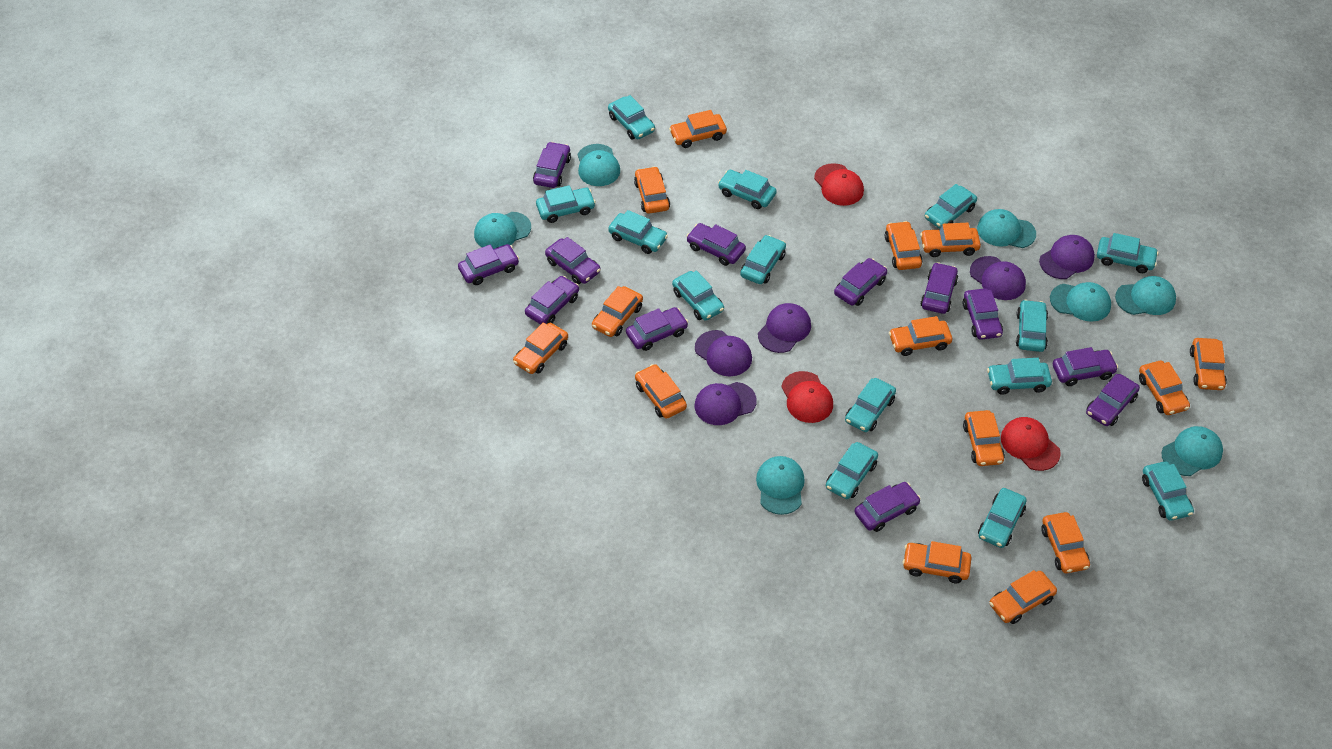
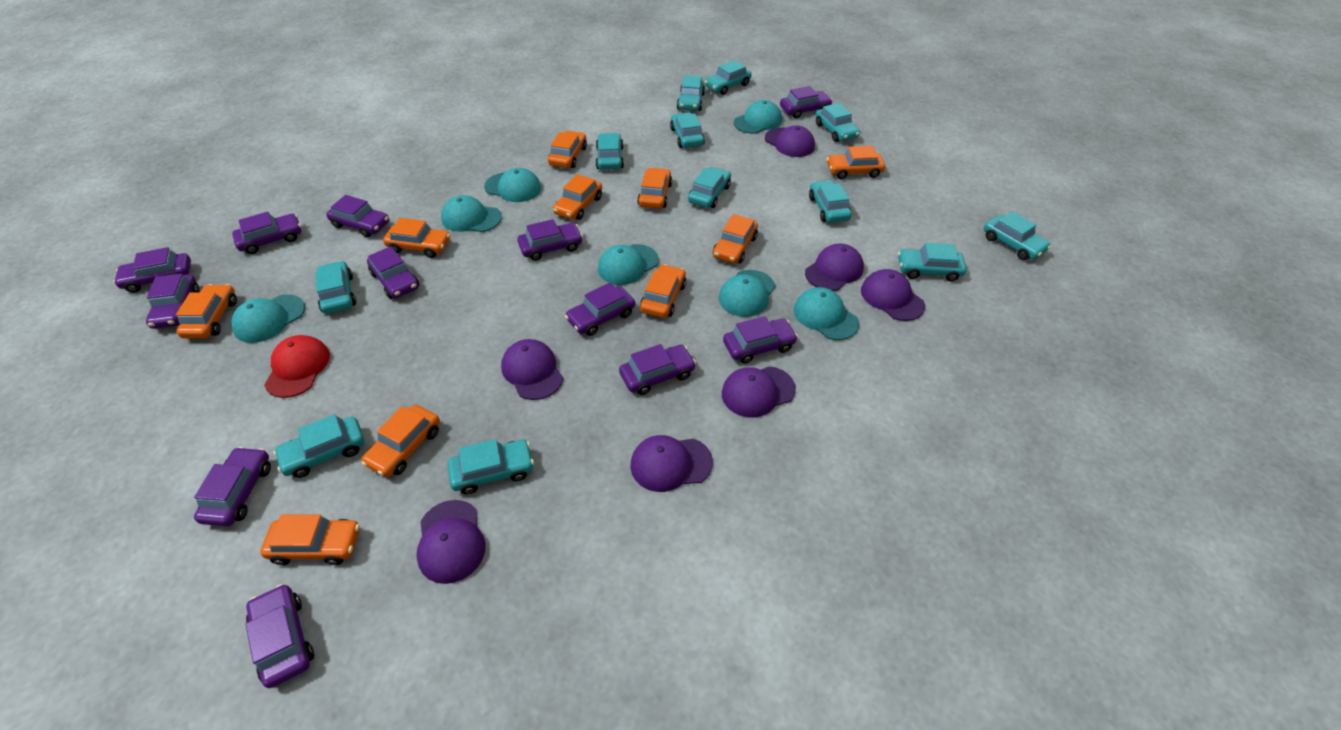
orange car: [513,323,568,374] [592,286,643,337] [634,166,670,214] [635,364,687,419] [669,110,727,148] [885,221,923,270] [889,316,952,356] [903,541,971,584] [920,223,981,257] [963,410,1005,466] [989,570,1057,624] [1041,512,1090,573] [1139,361,1190,415] [1190,338,1227,390] = 14 -> [176,284,237,338] [260,515,360,565] [361,405,440,477] [383,218,450,258] [548,131,587,168] [553,174,602,220] [637,167,672,209] [640,264,686,318] [713,214,758,264] [826,146,885,179] = 10
purple cap: [695,330,752,376] [695,382,757,425] [758,303,811,353] [970,256,1026,300] [1039,235,1095,279] = 5 -> [416,500,486,584] [501,339,563,400] [631,435,713,492] [722,366,796,417] [765,125,815,157] [805,243,864,291] [861,269,925,321] = 7
red cap: [781,371,833,423] [814,163,864,206] [1001,417,1061,471] = 3 -> [264,335,330,398] = 1
turquoise car: [536,185,596,223] [608,95,655,140] [608,210,668,254] [672,270,724,321] [718,170,777,209] [740,235,786,284] [826,442,878,499] [845,378,896,432] [925,184,977,229] [978,488,1027,548] [987,358,1052,395] [1016,299,1048,352] [1097,233,1159,273] [1142,461,1194,521] = 14 -> [273,414,364,478] [315,261,356,314] [447,439,534,494] [596,133,624,170] [670,113,705,148] [677,75,705,111] [688,167,731,208] [705,60,752,95] [809,180,852,223] [815,103,860,142] [898,243,966,281] [984,211,1051,260] = 12

